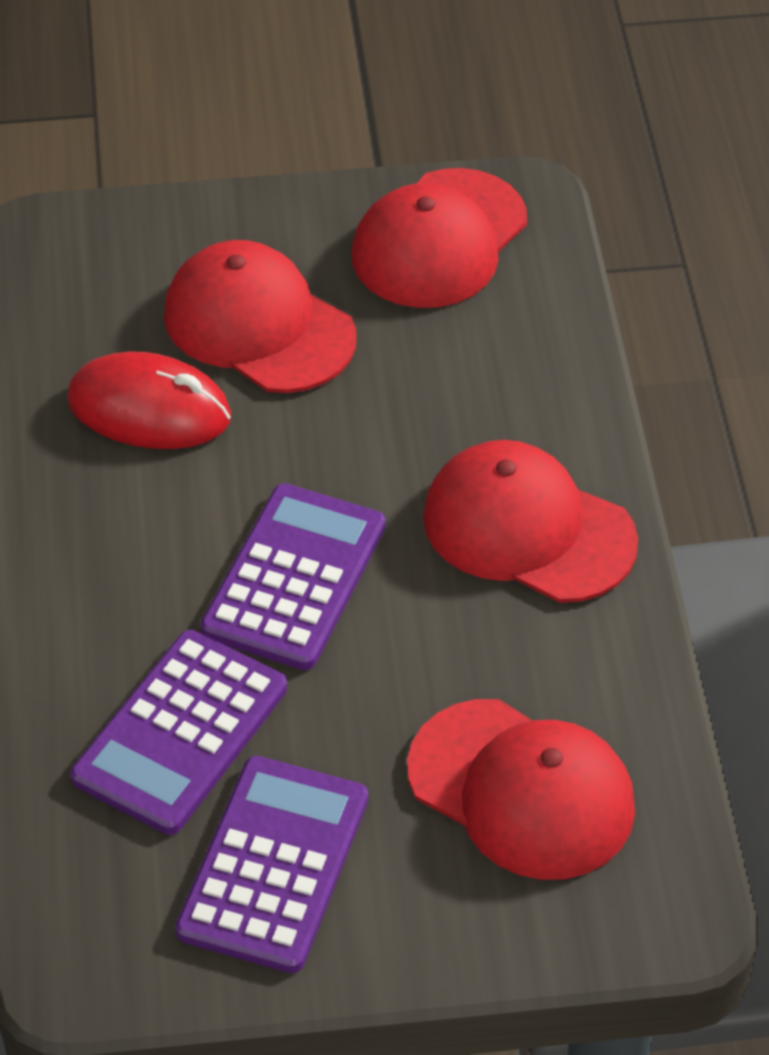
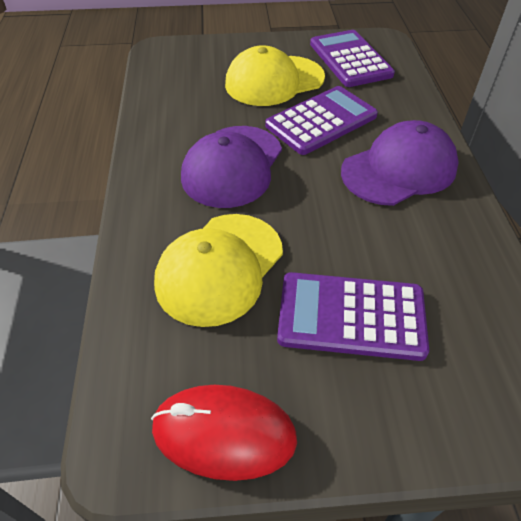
purple cap: none = 0 -> [181,126,282,208] [341,120,459,206] = 2
red cap: [164,240,357,393] [351,168,527,308] [407,699,635,880] [423,440,638,603] = 4 -> none = 0
yellow cap: none = 0 -> [154,214,283,327] [225,45,325,106] = 2

